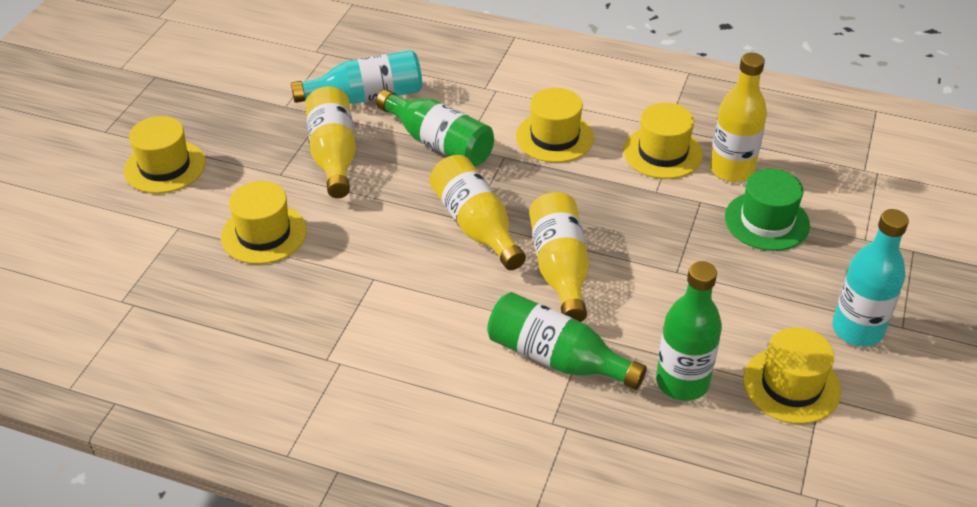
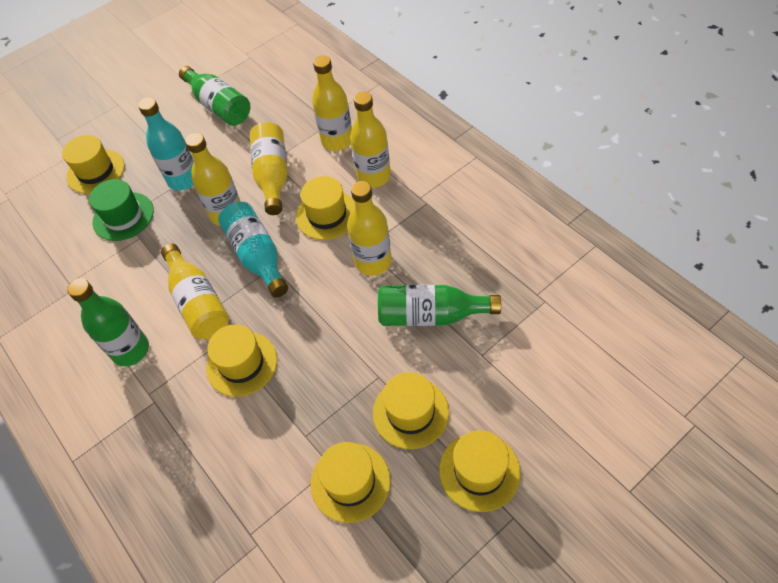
yellow bottle: [305,86,356,198] [430,155,526,270] [529,192,589,322] [710,53,767,182] = 4 -> [161,244,229,339] [185,133,241,226] [250,122,288,215] [312,55,352,151] [347,181,392,276] [350,92,391,188] = 6
yellow hat: [124,116,206,194] [221,181,307,264] [516,88,594,163] [623,103,703,179] [743,327,841,424] = 5 -> [62,135,125,194] [206,324,277,397] [296,176,355,240] [311,442,391,523] [373,372,449,449] [439,431,521,512] = 6

